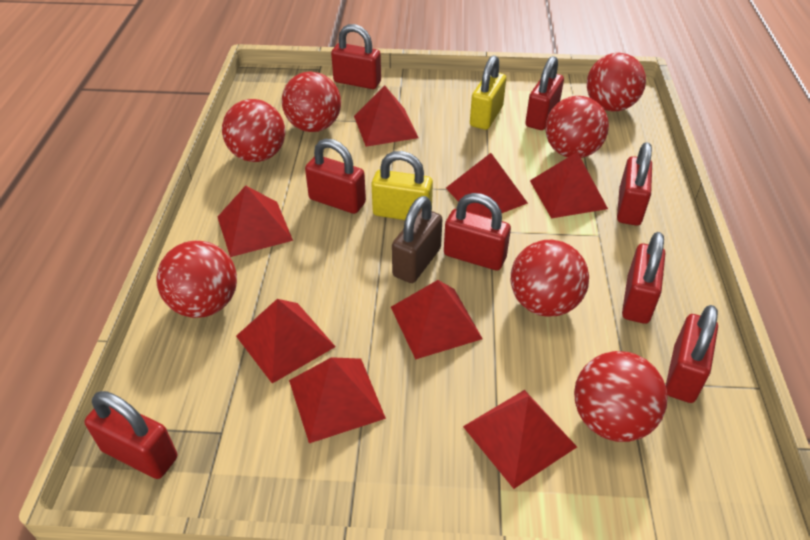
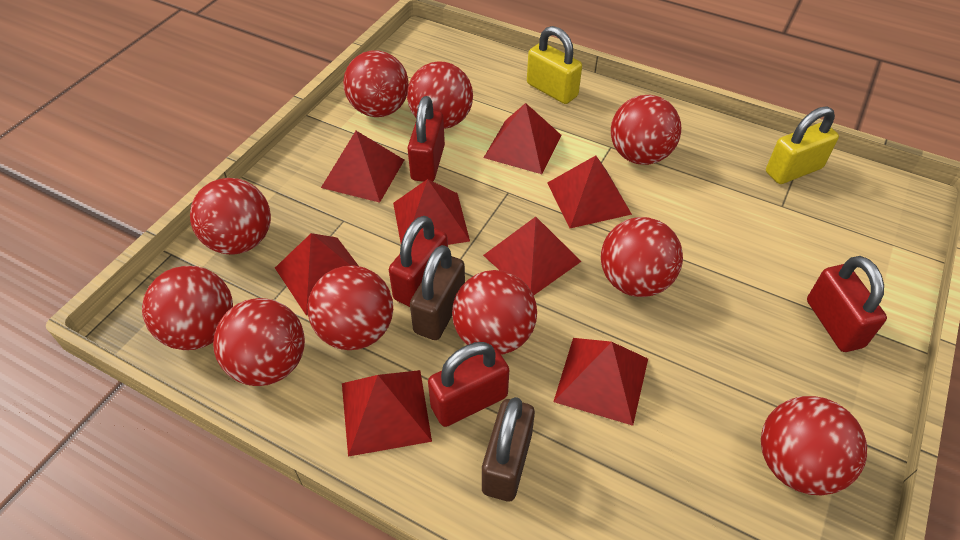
brown padlock: [392,196,442,283] = 1 -> [410,245,465,340] [482,397,535,501] = 2
red ball: [156,241,237,318] [222,99,285,162] [282,72,341,132] [511,240,589,317] [545,96,609,158] [574,351,668,442] [587,53,646,111] = 7 -> [142,266,233,350] [190,178,271,254] [213,298,305,386] [307,265,393,350] [343,50,409,117] [407,61,473,129] [452,270,537,355] [601,217,683,297] [611,95,681,165] [761,396,867,495] = 10
red padlock: [84,391,177,479] [305,139,366,214] [331,24,381,89] [444,193,511,270] [525,56,564,130] [617,142,652,226] [622,232,665,324] [666,305,718,403] = 8 -> [389,216,448,307] [408,96,445,182] [428,342,509,427] [807,256,887,352] = 4

